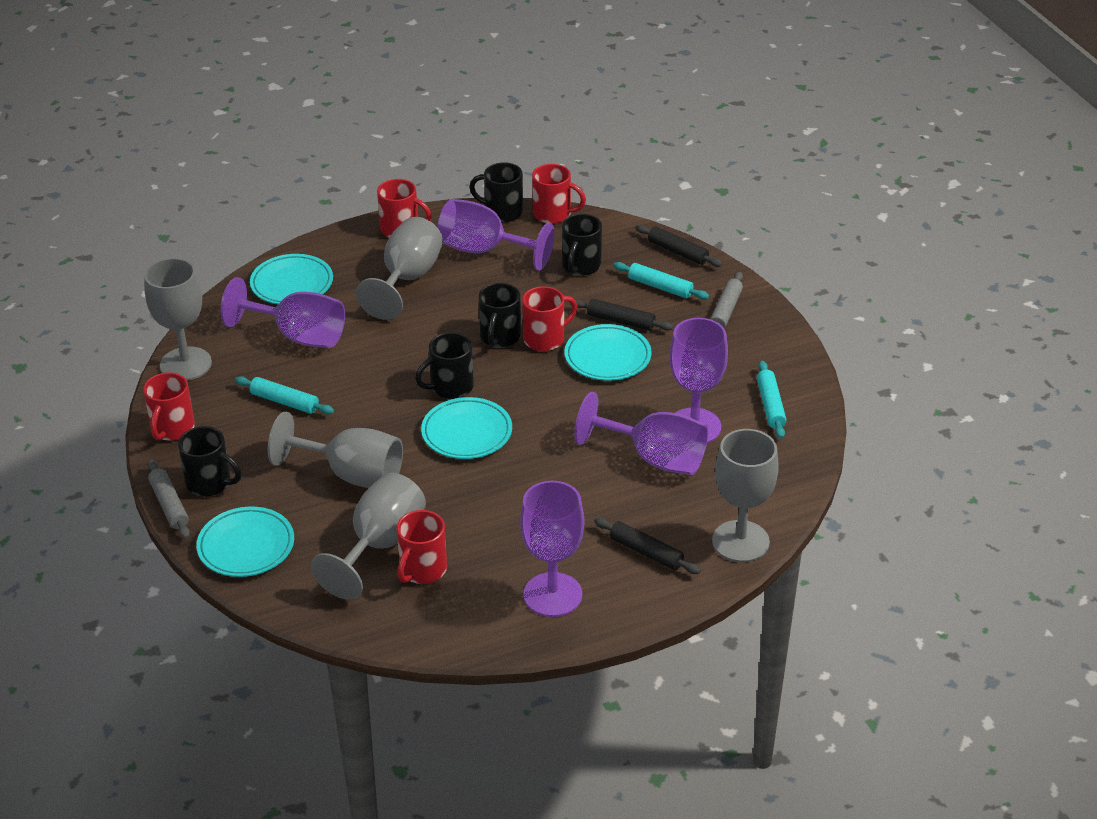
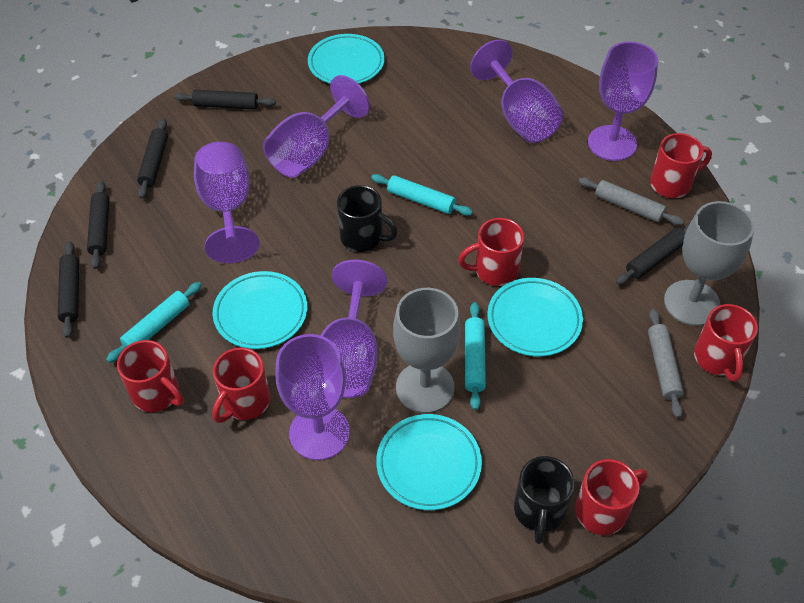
black mug: [178,426,241,496] [415,332,474,399] [469,162,523,222] [478,283,521,348] [562,214,602,276] = 5 -> [337,185,398,252] [514,456,574,544] = 2
black rolling pin: [570,299,673,331] [594,518,701,574] [636,225,722,267] = 3 -> [58,241,79,338] [87,181,110,269] [137,119,168,199] [174,90,276,109] [616,223,690,285] = 5
grey goblet: [144,258,212,381] [268,412,403,488] [311,473,426,600] [356,217,443,320] [712,429,779,562] = 5 -> [393,288,461,413] [664,201,755,326] = 2
purple goblet: [221,277,345,348] [437,199,555,271] [520,481,584,617] [574,392,708,475] [669,318,728,443] = 5 -> [194,142,260,263] [263,75,370,178] [276,334,350,460] [321,260,387,398] [470,40,564,143] [588,42,658,161] = 6
red mug: [143,372,195,441] [377,179,432,238] [397,510,447,584] [522,286,577,351] [532,164,586,224] = 5 -> [117,340,184,412] [212,348,271,423] [458,218,524,286] [575,459,647,535] [650,133,712,198] [694,304,758,382] = 6

